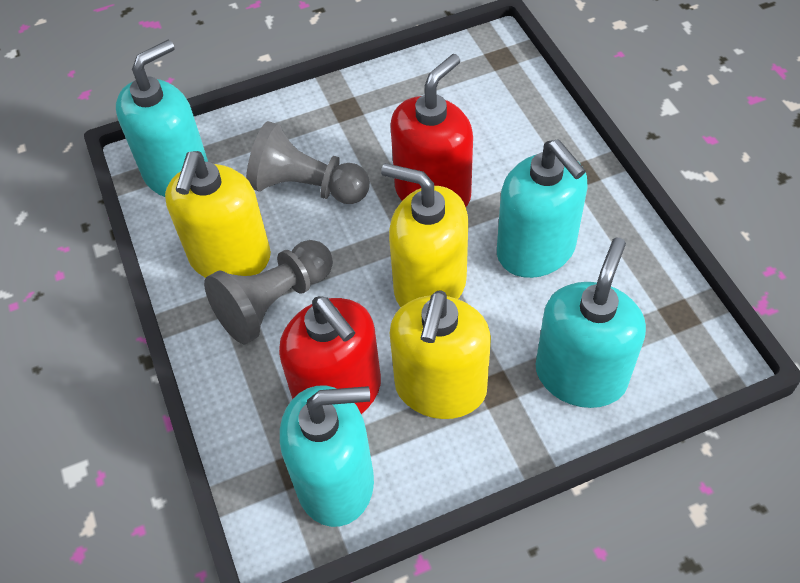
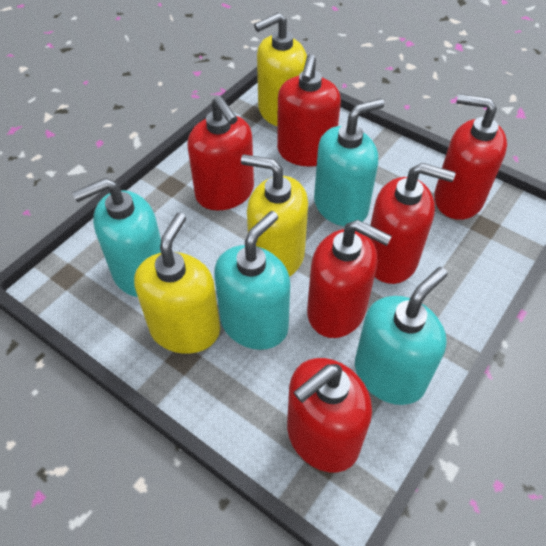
grey pawn: [204,240,333,344] [246,121,370,204] = 2 -> none = 0
red soap dispenser: [279,296,381,414] [390,54,473,207] = 2 -> [187,96,254,210] [277,54,341,167] [287,358,372,472] [307,220,392,338] [370,163,456,284] [434,94,507,220] = 6

